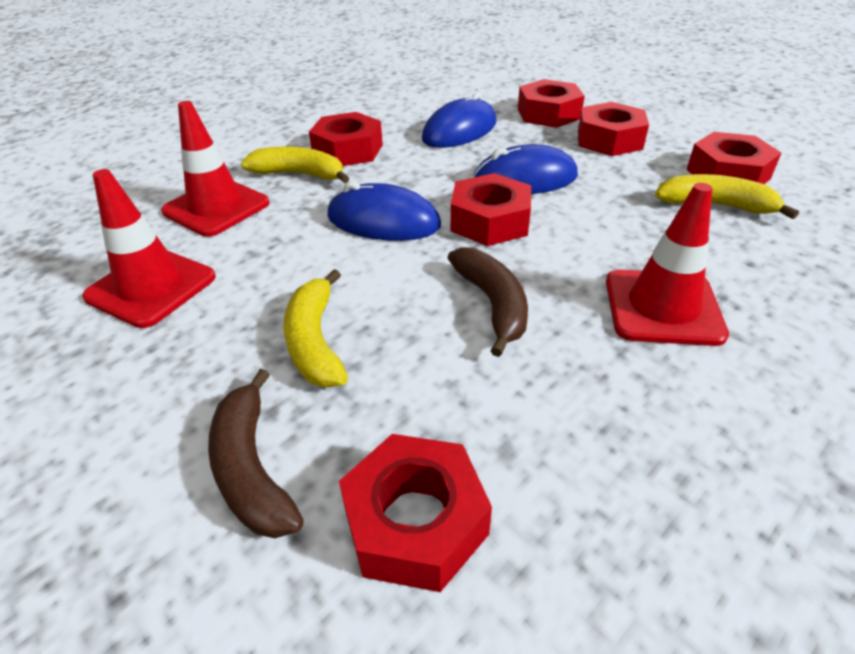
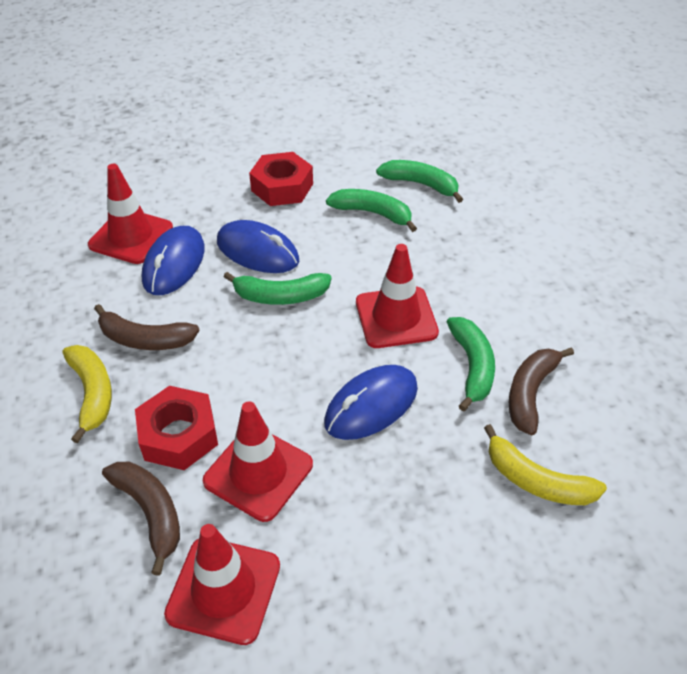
brown banana: [208,369,304,538] [448,247,528,357] = 2 -> [94,304,200,350] [102,462,180,576] [509,347,574,435] = 3
green banana: none = 0 -> [224,272,332,305] [326,189,417,232] [376,160,463,203] [447,317,495,412] = 4
red nut: [309,112,383,166] [339,434,492,592] [451,173,531,246] [518,79,585,128] [578,102,649,156] [686,132,781,184] = 6 -> [135,386,218,470] [249,152,313,206] = 2
red traffic cone: [82,169,216,328] [161,101,270,237] [606,183,729,346] = 3 -> [88,164,173,264] [164,524,280,645] [203,401,313,522] [356,244,439,348] = 4
yellow banana: [241,146,349,183] [283,269,348,388] [655,174,799,219] = 3 -> [63,345,112,443] [484,424,607,505] = 2

